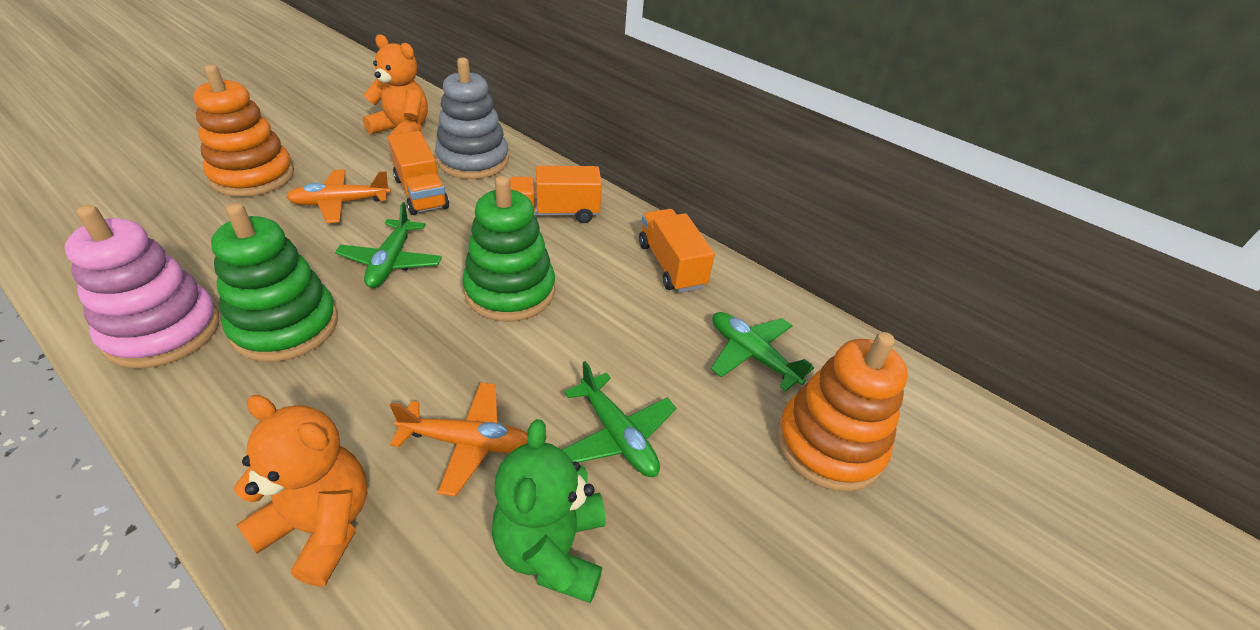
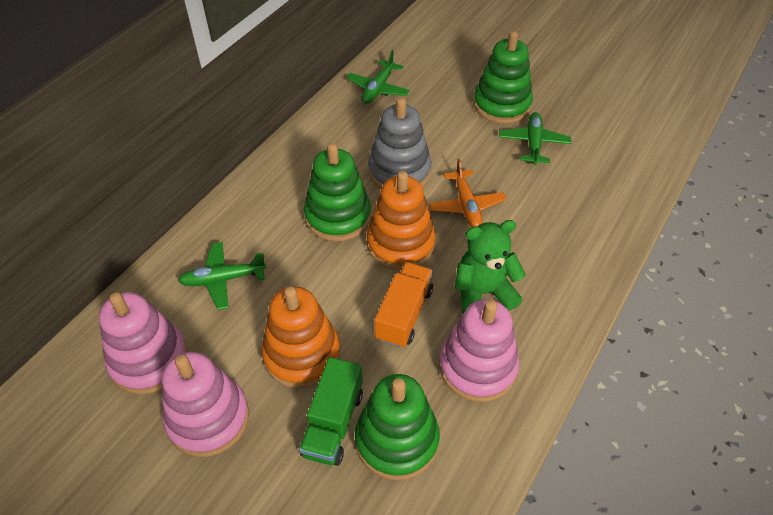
green stacking toy: [211,203,338,362] [462,176,555,322] = 2 -> [304,143,371,242] [355,374,440,481] [473,31,533,124] = 3
green truck: none = 0 -> [299,357,363,466] = 1
orange plane: [286,169,391,223] [390,382,528,497] = 2 -> [429,158,506,227] = 1
orange teddy bear: [234,395,367,587] [363,34,428,135] = 2 -> none = 0
orange truck: [388,131,449,215] [509,166,602,223] [639,209,715,293] = 3 -> [374,262,433,348] = 1
pink stacking toy: [65,205,219,369] = 1 -> [99,292,188,395] [162,352,249,457] [439,299,519,402] = 3

